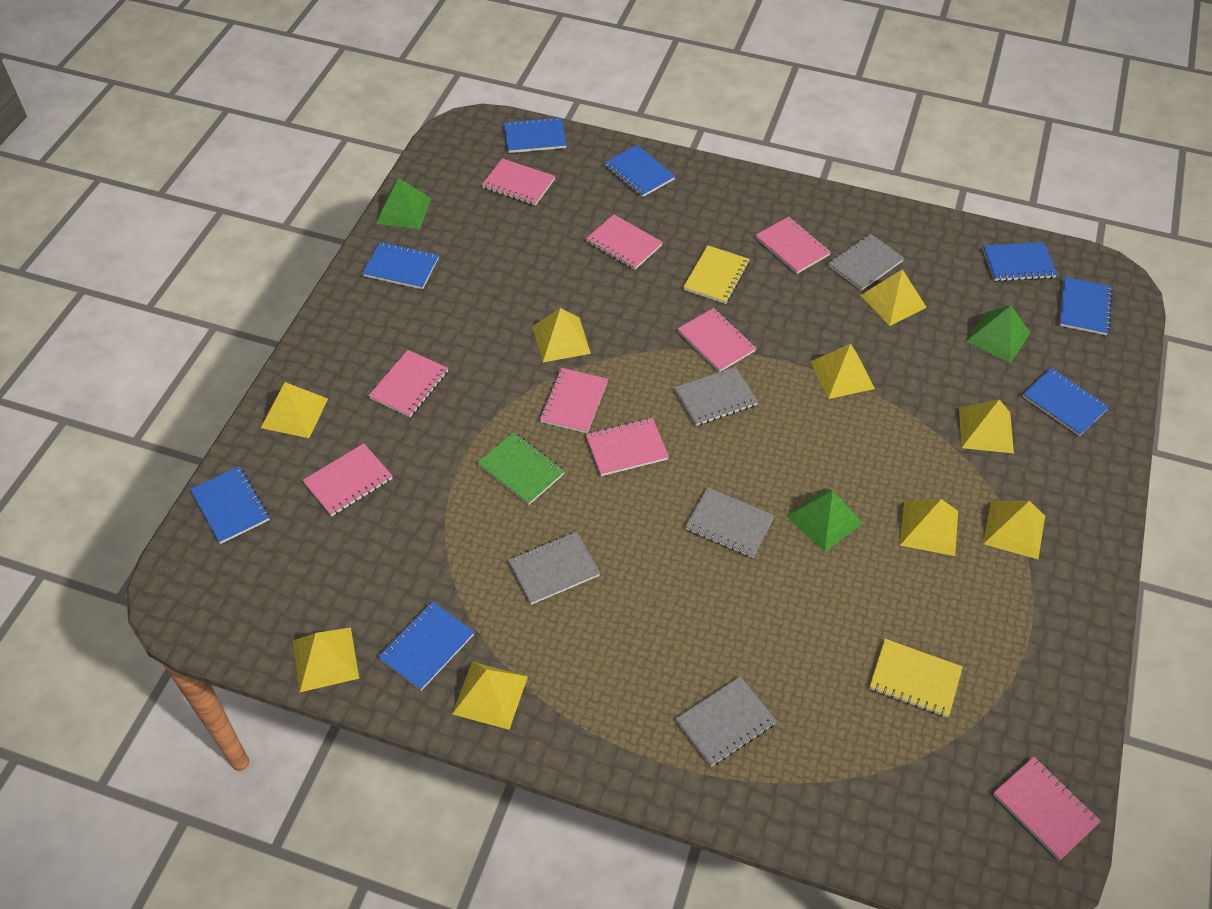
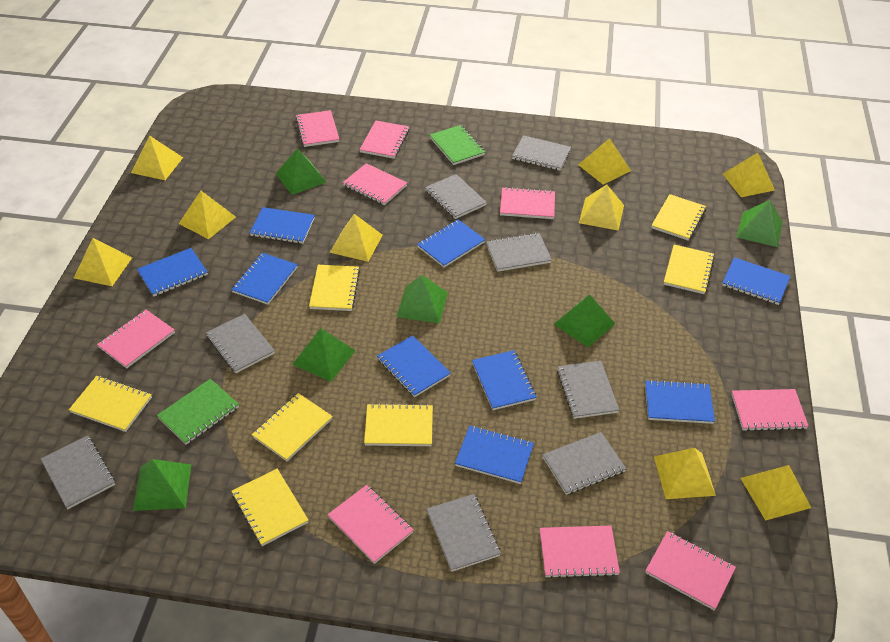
blue notebook: [190,466,270,544] [362,242,439,290] [378,601,474,691] [504,117,567,153] [604,145,675,197] [982,242,1057,282] [1022,368,1109,436] [1059,277,1113,335] = 8 -> [137,248,208,297] [231,253,298,305] [250,207,315,244] [377,335,451,397] [417,219,485,267] [455,426,534,484] [472,350,536,410] [645,380,715,424] [722,257,790,305] = 9
green notebook: [477,432,565,505] = 1 -> [157,379,239,445] [430,125,485,165] = 2
green pyramid: [376,178,431,229] [786,488,863,552] [966,305,1030,363] = 3 -> [133,459,191,511] [276,148,327,195] [292,328,356,382] [397,275,448,324] [554,294,615,347] [737,200,783,247] = 6
grey notebook: [508,531,600,605] [674,367,758,426] [675,676,777,767] [685,487,775,558] [828,234,904,291] = 5 -> [41,435,115,509] [206,314,275,373] [425,174,487,219] [427,494,501,572] [486,233,552,272] [512,135,571,171] [542,432,626,495] [557,361,619,419] = 8
yellow notebook: [683,245,750,304] [869,639,963,718] = 2 -> [69,376,152,432] [231,469,309,546] [252,393,333,461] [309,265,360,311] [364,403,433,446] [651,194,706,241] [664,245,715,294] = 7

